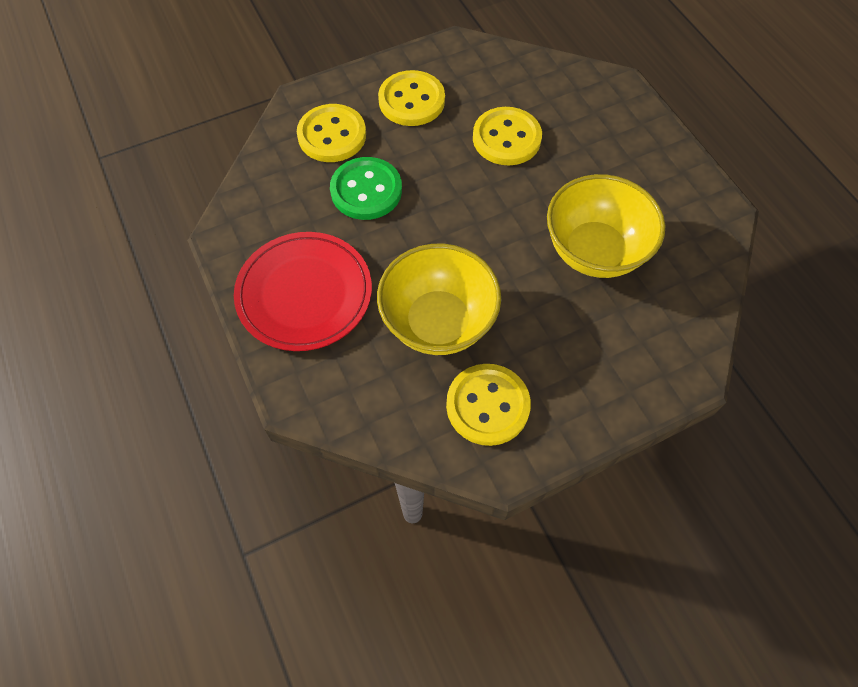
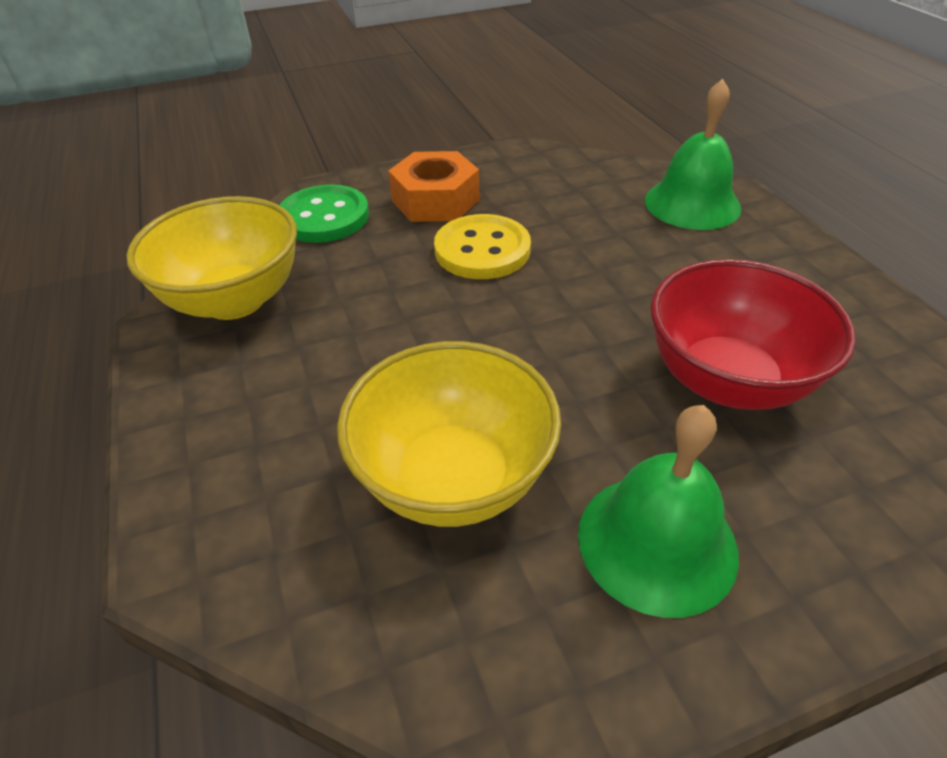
green bell: none = 0 -> [578,405,739,618] [645,79,741,230] = 2
orange nut: none = 0 -> [388,151,480,222] = 1
red bowl: none = 0 -> [651,259,856,410] = 1
red plate: [234,232,372,351] = 1 -> none = 0
yellow button: [297,104,366,162] [378,70,445,126] [446,364,531,446] [473,107,542,165] = 4 -> [434,214,531,279] = 1

